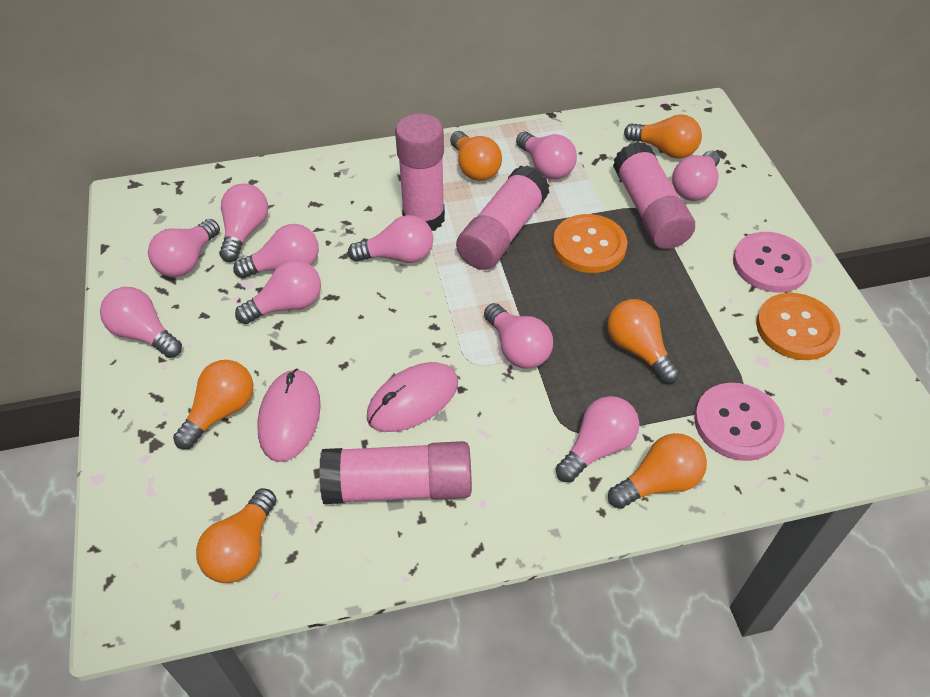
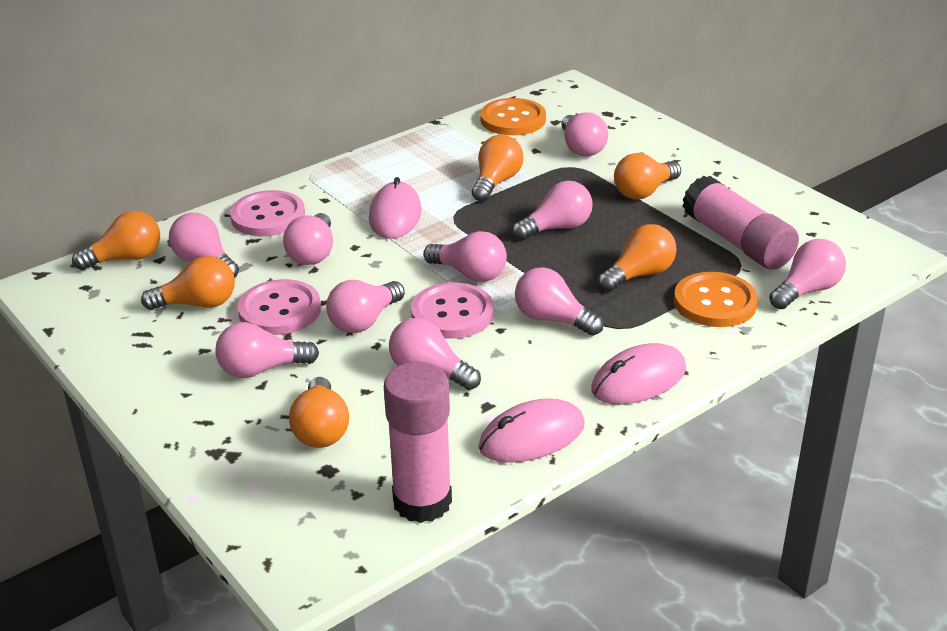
pink button: [694,383,785,461] [733,232,812,292] = 2 -> [230,190,305,236] [237,279,321,335] [411,282,494,339] = 3
pink glue stick: [319,441,472,504] [395,113,445,231] [456,165,550,270] [613,142,695,249] = 4 -> [384,362,452,523] [682,176,799,270] = 2
pink mouse: [257,369,321,462] [367,362,458,432] = 2 -> [369,177,422,239] [478,398,585,463] [591,343,686,404] = 3

